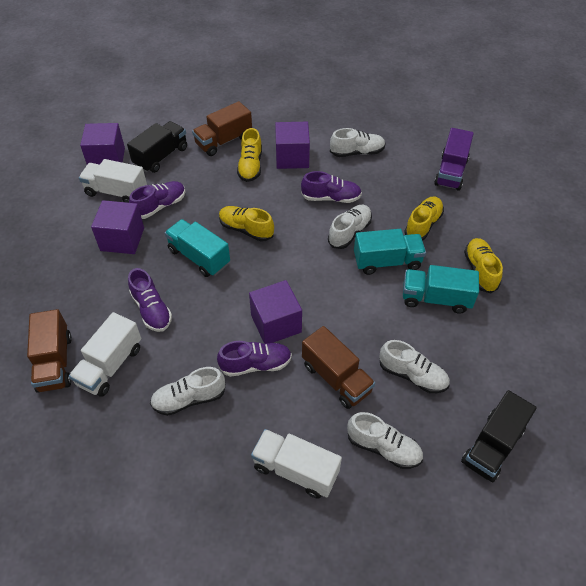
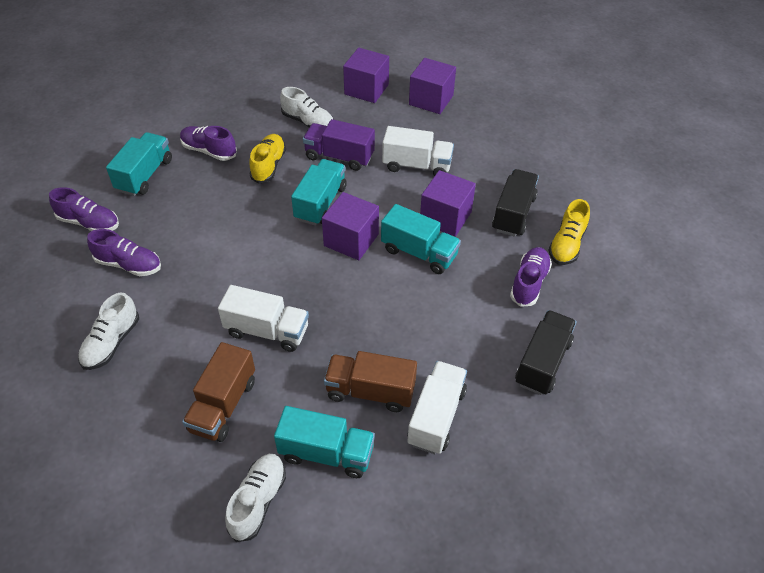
brown truck: [27,309,72,393] [192,101,252,156] [302,326,375,409] = 3 -> [182,342,255,442] [324,351,417,412] = 2
turquoise truck: [165,219,230,277] [354,229,426,275] [403,265,479,314] = 3 -> [106,132,172,196] [274,406,375,478] [291,159,347,226] [381,204,461,274] = 4
white shoe: [150,367,226,416] [328,205,372,249] [330,128,386,157] [347,412,423,469] [379,340,450,393] = 5 -> [78,292,139,370] [225,454,286,542] [280,87,334,127] = 3
yellow shoe: [219,206,274,242] [237,128,262,182] [404,196,444,241] [464,238,503,294] = 4 -> [249,134,286,184] [548,199,590,265] = 2

